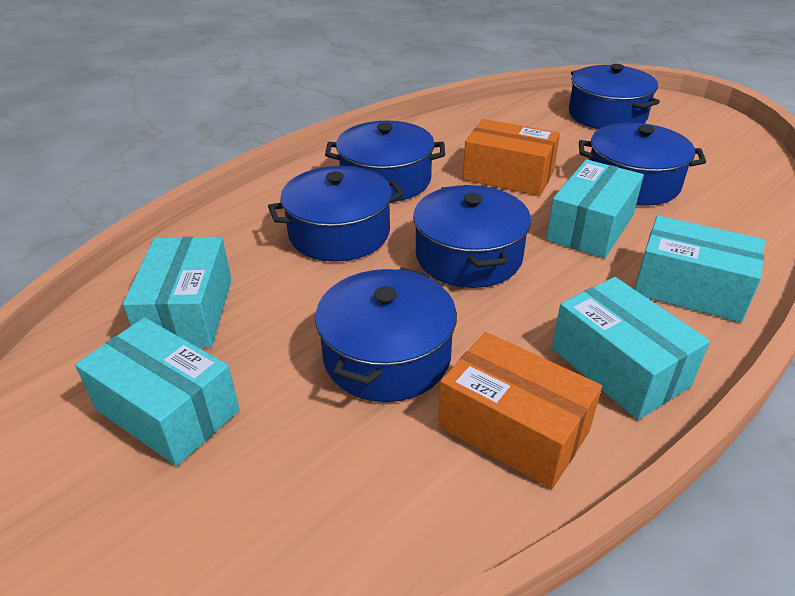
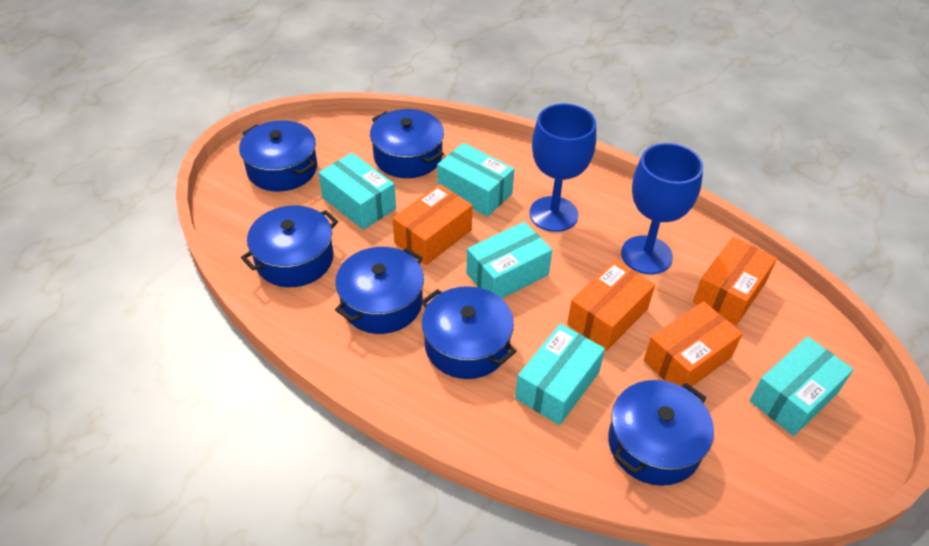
blue goblet: none = 0 -> [530,104,596,232] [621,143,703,274] = 2
orange box: [438,332,602,489] [463,119,560,196] = 2 -> [393,184,473,265] [567,260,655,351] [644,301,743,386] [693,237,777,325] = 4

